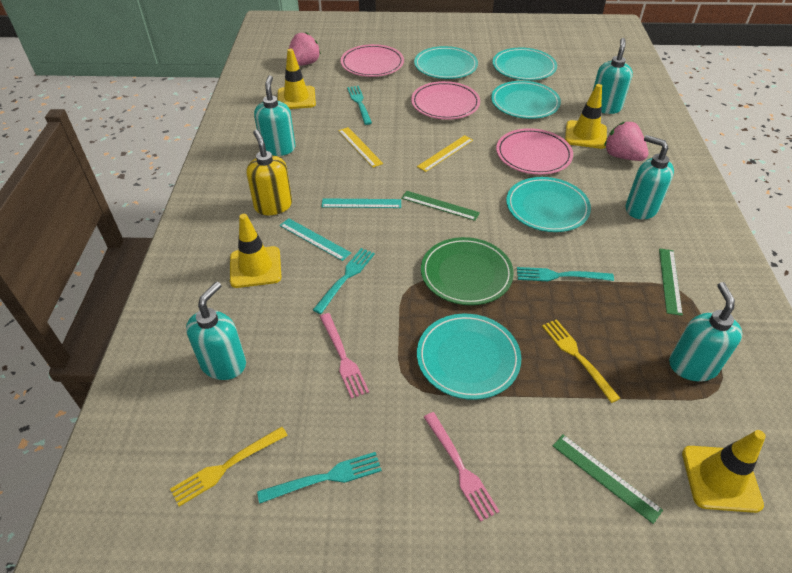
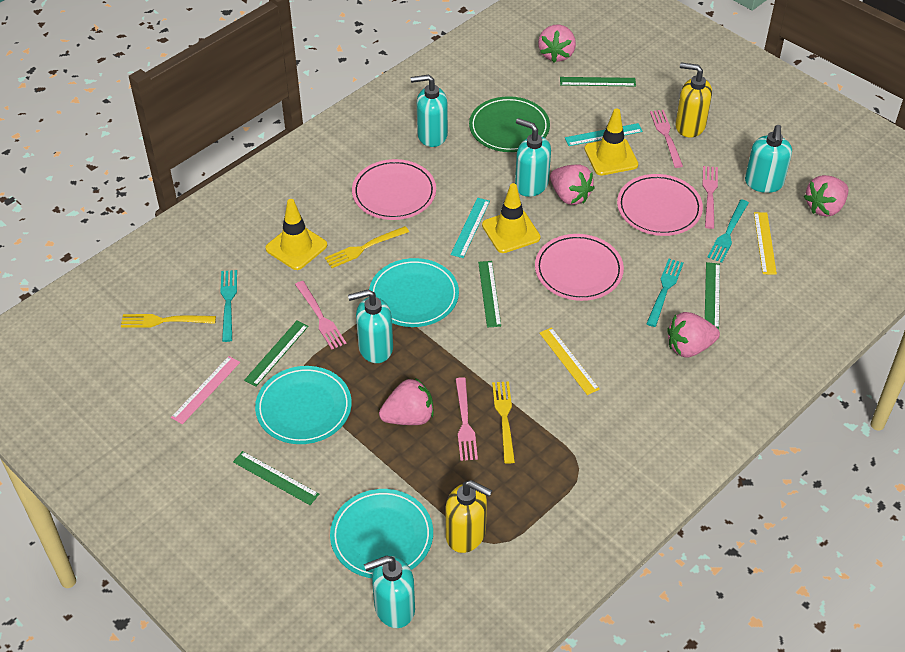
green ruler: [401,191,480,221] [553,434,663,524] [659,248,683,316] = 3 -> [233,451,319,505] [244,321,309,386] [478,261,501,328] [560,77,636,87] [705,262,720,329] = 5
pink fork: [320,313,369,399] [424,412,499,522] = 2 -> [295,281,346,349] [456,377,478,461] [650,110,683,168] [702,166,718,229] = 4
pink ruler: none = 0 -> [171,356,240,424] = 1
pink strawberry: [289,32,321,66] [604,122,649,161] = 2 -> [379,378,434,425] [538,25,576,62] [550,164,595,205] [667,312,720,357] [804,175,848,217] = 5
turquoise fork: [257,452,382,504] [313,248,375,314] [347,86,372,125] [517,267,614,281] = 4 -> [221,270,237,342] [646,259,684,327] [707,199,749,263] = 3
turquoise plate: [414,46,478,79] [417,314,521,400] [491,81,561,119] [493,48,557,80] [506,177,591,232] = 5 -> [255,366,352,444] [330,489,433,578] [369,258,459,327] = 3
yellow fork: [170,427,288,506] [542,319,620,403] = 2 -> [121,314,216,328] [325,226,409,268] [492,382,515,464] = 3
yellow soap dispenser: [246,130,292,215] = 1 -> [446,480,492,553] [676,63,712,137] = 2
yellow traffic cone: [230,214,282,288] [278,49,316,109] [565,84,607,149] [682,430,766,513] = 4 -> [265,199,327,270] [482,183,540,253] [584,108,638,175] = 3

